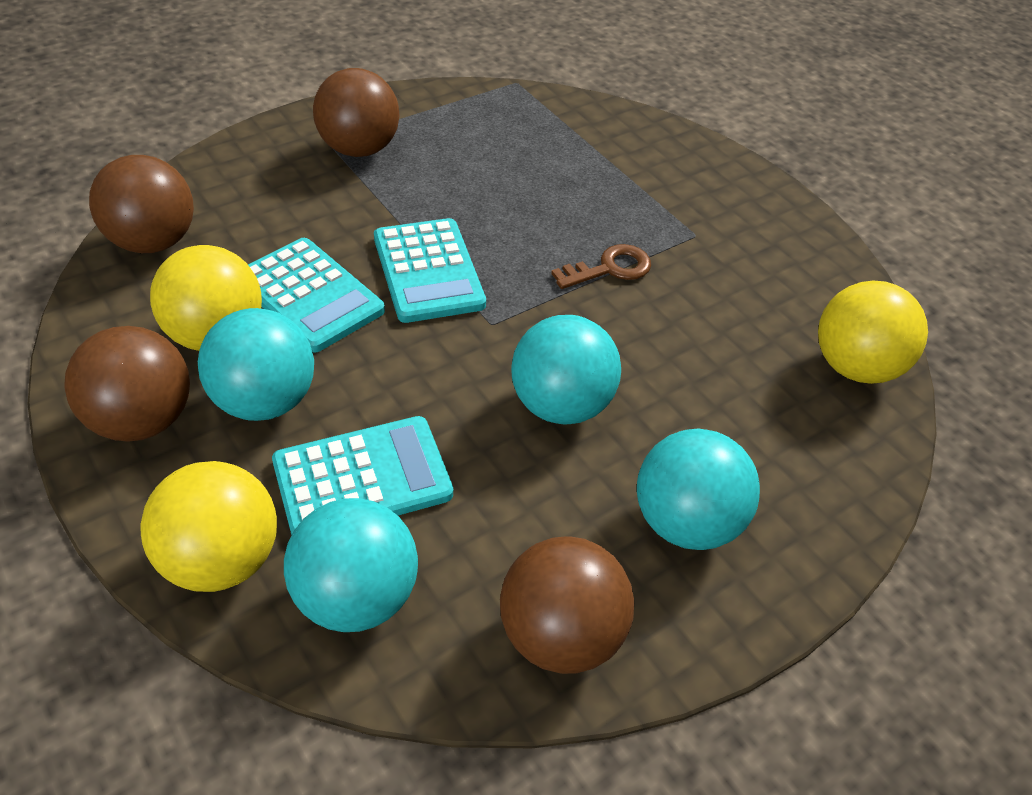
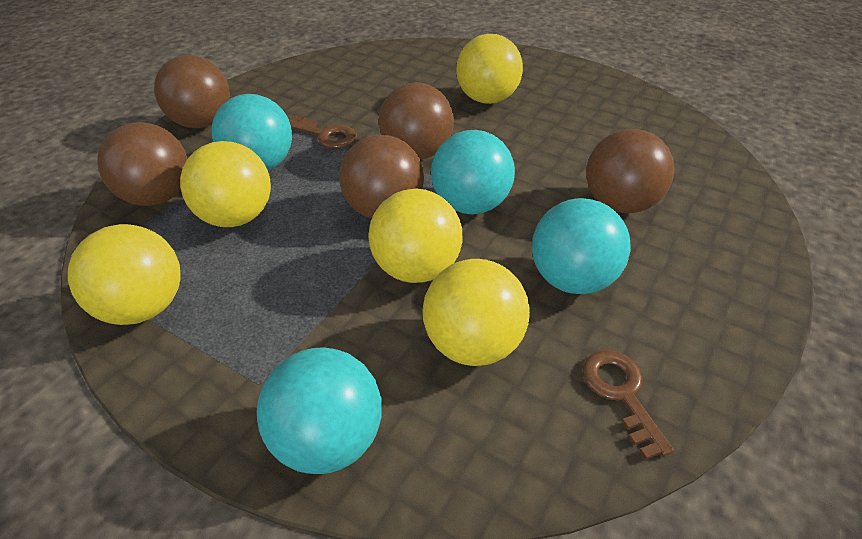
brown ball: [64,326,190,442] [89,155,194,253] [313,68,400,157] [500,536,634,674] = 4 -> [97,122,187,206] [154,55,230,128] [339,135,424,218] [379,82,454,160] [586,129,674,213] = 5
brown key: [551,244,651,289] = 1 -> [289,116,357,148] [582,350,674,460] = 2
turquoise calculator: [248,238,385,353] [272,416,453,535] [374,218,486,323] = 3 -> none = 0
yellow ball: [141,461,277,592] [150,245,262,351] [818,281,928,384] = 3 -> [68,224,181,325] [180,141,271,227] [368,189,462,283] [423,259,530,366] [456,34,523,104] = 5

